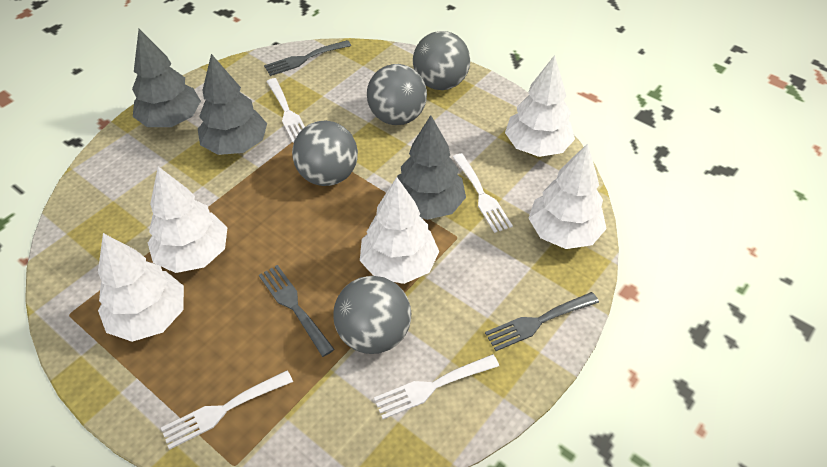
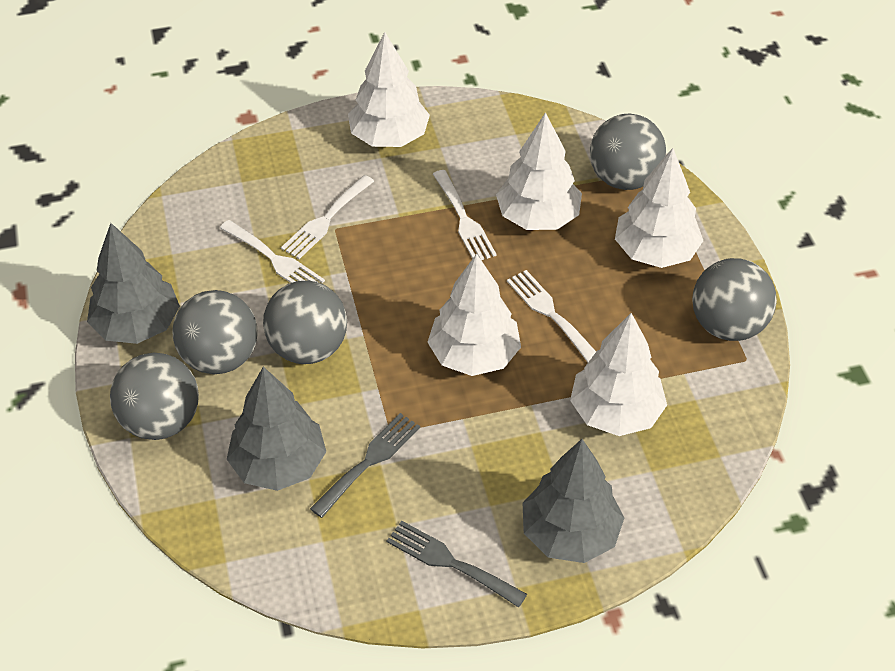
grey ball: [292,120,358,186] [333,276,411,354] [367,64,427,125] [413,31,470,90] = 4 -> [110,353,199,440] [172,290,258,374] [263,280,347,364] [590,113,666,190] [692,258,777,341] = 5
grey fork: [259,265,335,357] [264,40,351,76] [485,292,599,351] = 3 -> [310,413,420,518] [387,521,527,608] = 2

